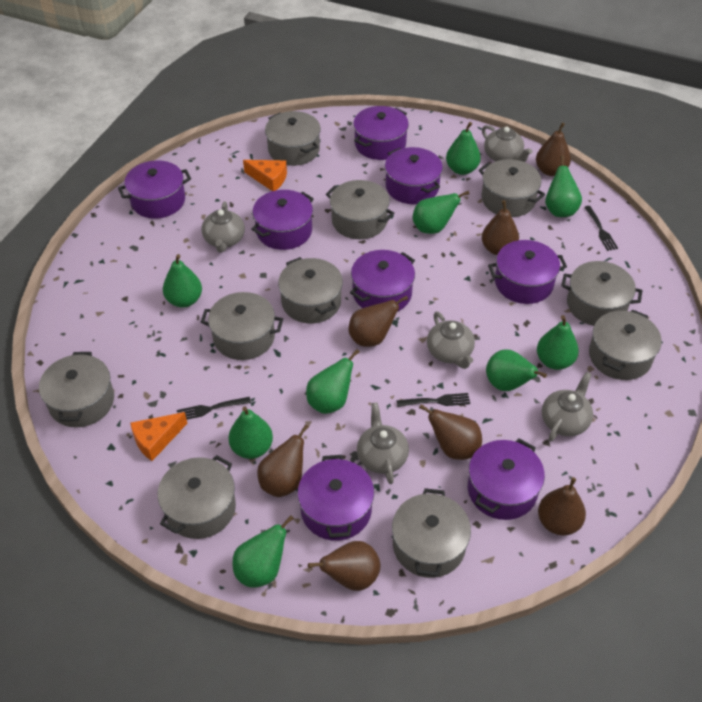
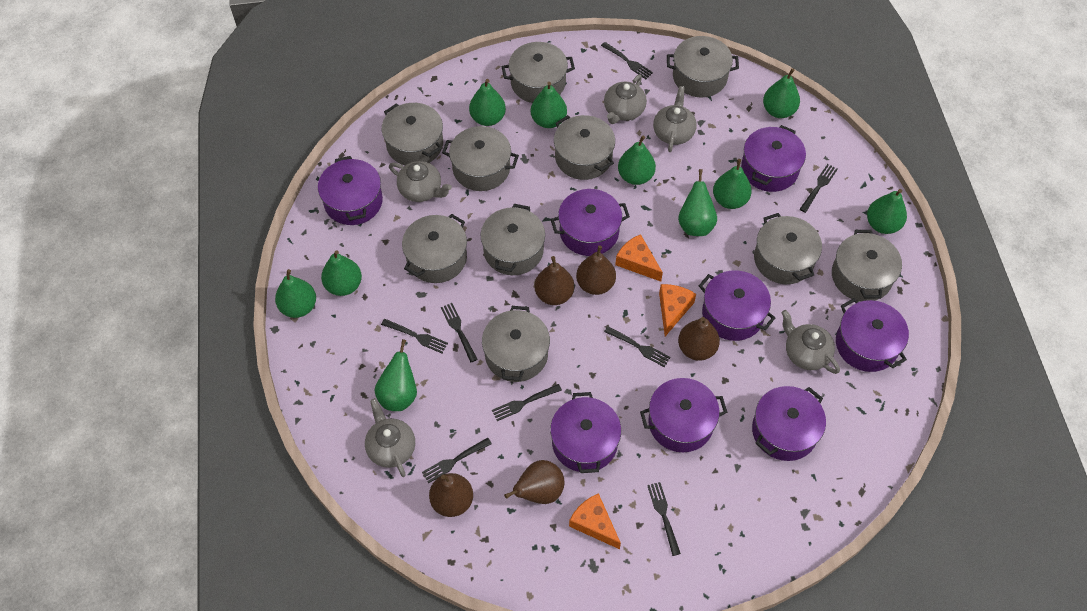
black fork: [177,397,251,420] [396,393,470,407] [584,206,618,251] = 3 -> [381,319,448,353] [422,438,492,483] [441,303,478,363] [492,384,562,421] [601,42,653,79] [604,326,671,367] [647,482,681,556] [800,164,838,213] = 8
brown pear: [257,424,309,497] [308,541,380,591] [349,295,408,347] [419,404,482,460] [482,200,519,255] [536,123,571,176] [538,477,586,535] = 7 -> [429,473,473,517] [504,460,564,504] [534,256,574,305] [576,246,616,295] [678,317,720,361] = 5
green pear: [163,254,202,308] [228,407,273,459] [233,515,294,588] [306,349,360,414] [412,191,469,234] [446,122,481,175] [486,349,547,391] [537,315,579,370] [545,155,582,217] = 9 -> [275,269,316,318] [321,250,362,296] [375,339,417,411] [469,79,506,126] [531,82,567,128] [618,136,656,185] [678,169,717,236] [713,159,752,209] [763,68,800,118] [867,189,907,234] = 10
orange cheese: [130,412,187,461] [243,160,287,191] = 2 -> [569,493,621,549] [615,234,663,282] [659,284,696,336] = 3

